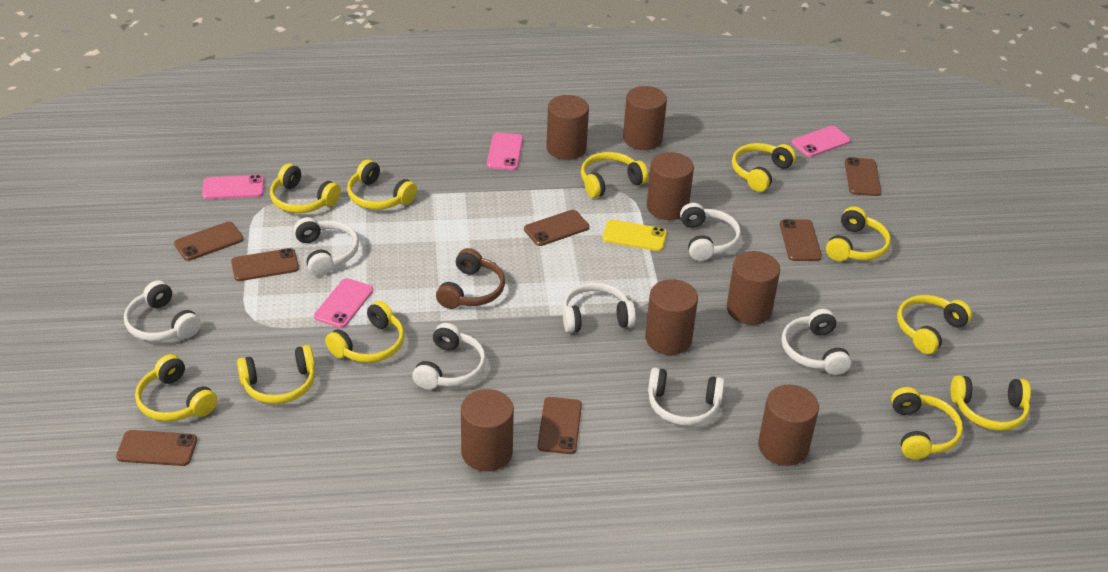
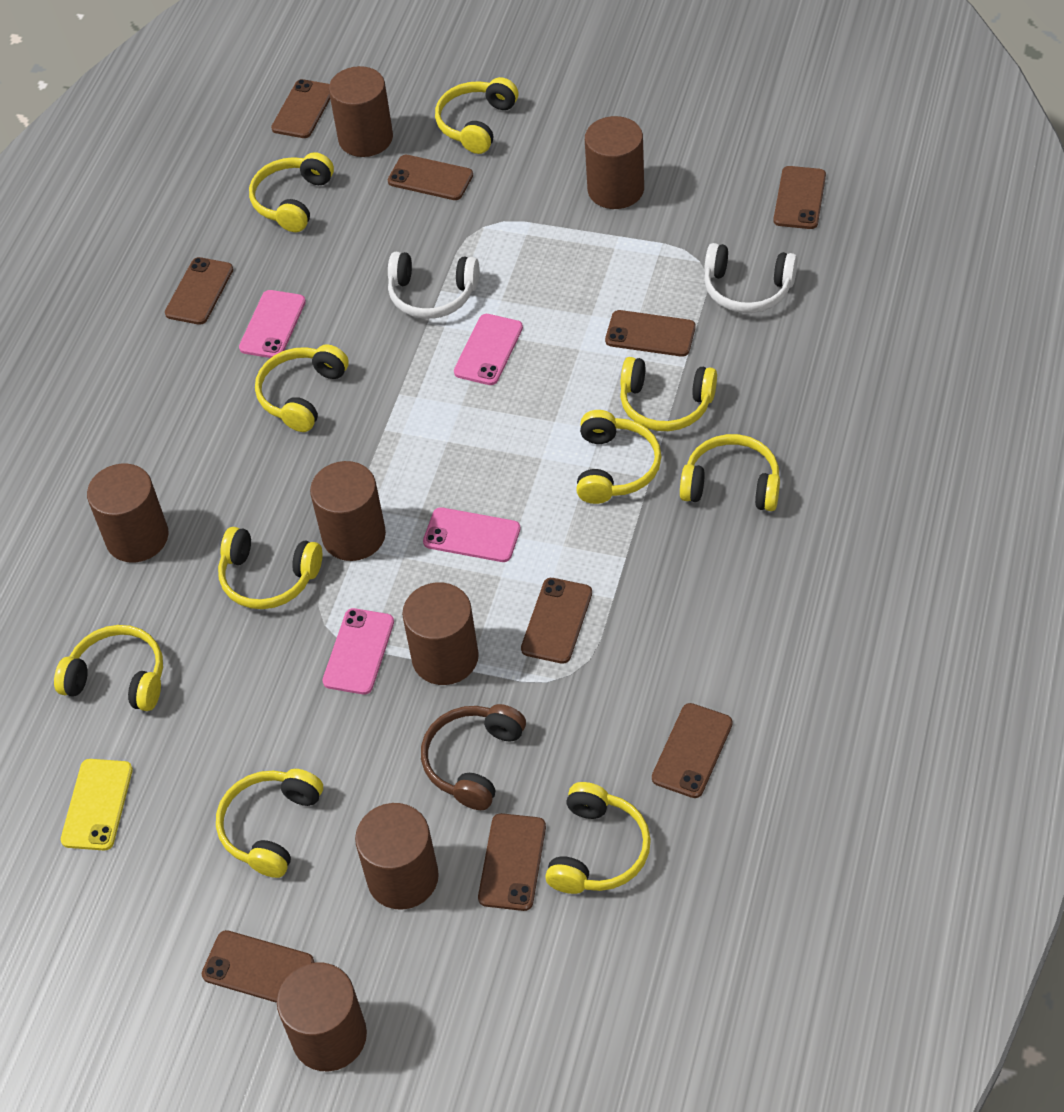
brown phone: [116,430,197,466] [174,222,243,261] [231,248,299,281] [524,210,589,246] [538,397,582,454] [780,219,822,261] [845,157,881,196] = 7 -> [165,257,233,325] [202,930,314,1003] [271,79,330,138] [388,155,473,200] [478,813,546,911] [521,578,592,664] [605,310,696,357] [652,703,733,798] [773,166,826,229] = 9
white headphones: [124,280,201,341] [294,217,359,276] [412,323,486,390] [563,283,636,333] [648,368,725,426] [680,203,741,261] [781,309,851,375] = 7 -> [388,252,480,319] [704,243,798,313] = 2
yellow headphones: [135,354,217,421] [237,345,315,404] [270,164,341,213] [325,301,405,363] [347,160,417,210] [581,152,648,198] [732,143,796,192] [826,206,891,261] [891,387,963,460] [897,295,972,354] [950,375,1031,431] = 11 -> [54,625,163,711] [216,769,323,878] [218,527,322,609] [249,152,334,232] [255,344,349,432] [435,77,518,154] [545,782,651,894] [576,410,661,504] [620,357,717,431] [680,434,780,511] = 10

